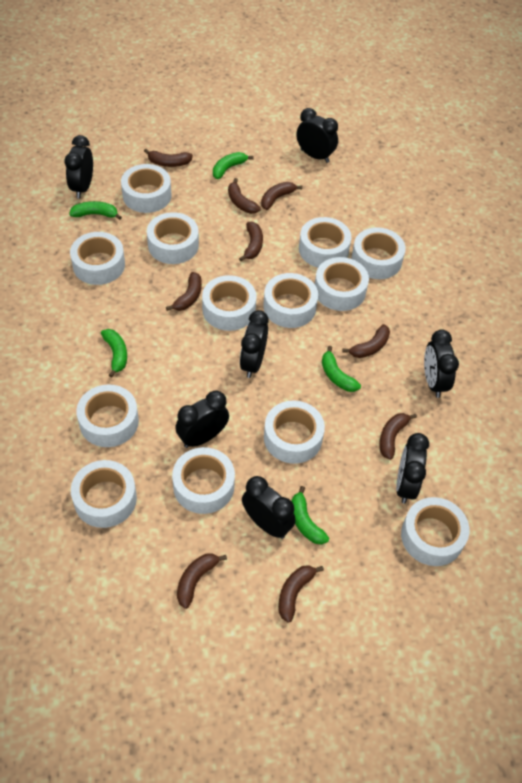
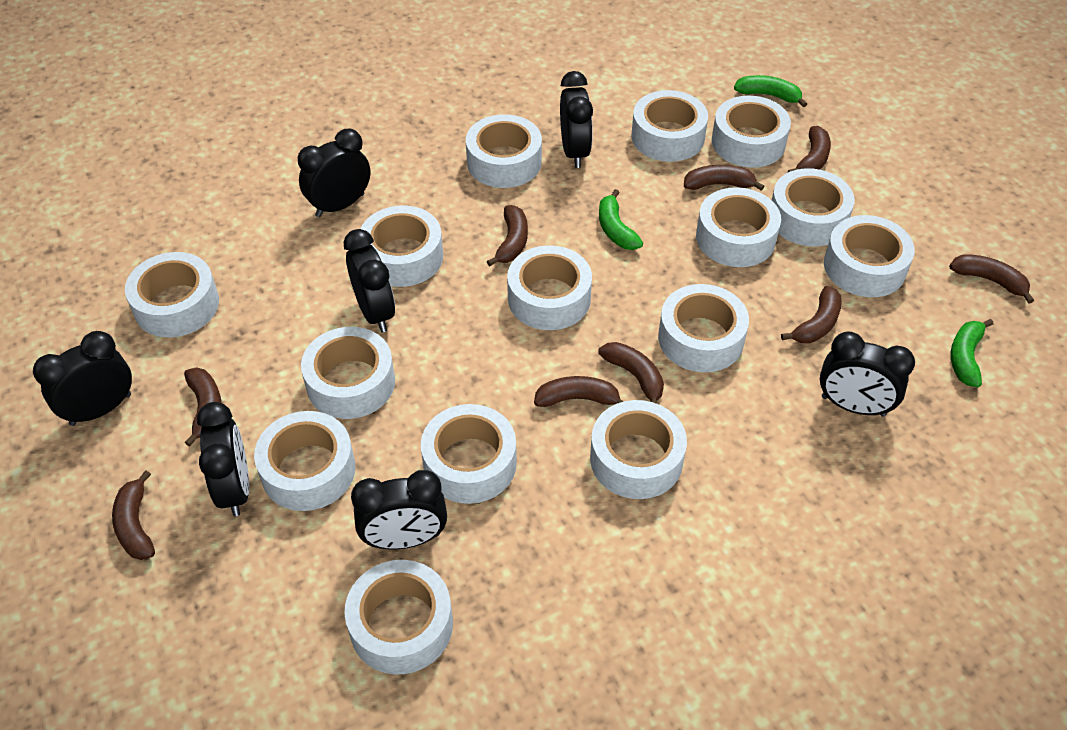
green banana: [69,201,122,220] [101,329,127,378] [213,152,253,179] [291,486,329,545] [322,346,361,392] = 5 -> [599,189,643,250] [734,75,807,107] [951,319,993,387] = 3
white tape: [70,232,125,285] [71,460,137,528] [76,385,139,447] [121,164,171,213] [147,212,199,264] [172,447,235,514] [202,275,257,331] [263,273,318,328] [264,400,325,464] [299,217,351,268] [315,257,369,311] [352,227,406,279] [401,497,470,566] = 13 -> [125,252,219,337] [254,411,355,511] [301,327,395,419] [344,560,453,675] [361,206,443,287] [421,404,517,504] [466,114,542,188] [507,245,592,330] [590,400,687,499] [631,90,708,162] [658,284,749,372] [696,187,781,267] [712,96,791,168] [772,168,855,246] [824,215,915,297] = 15

